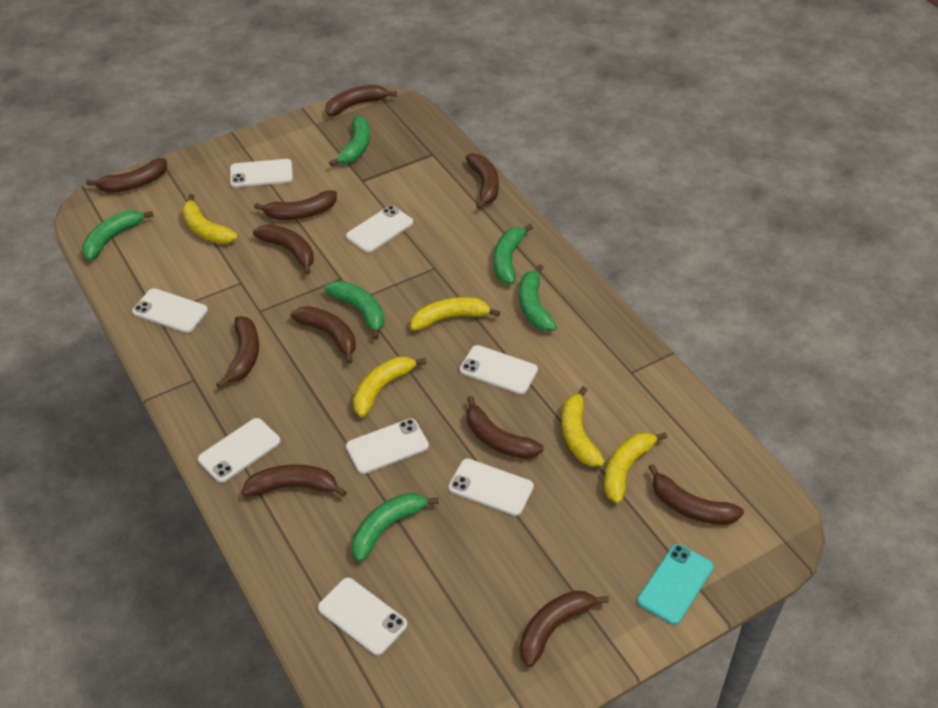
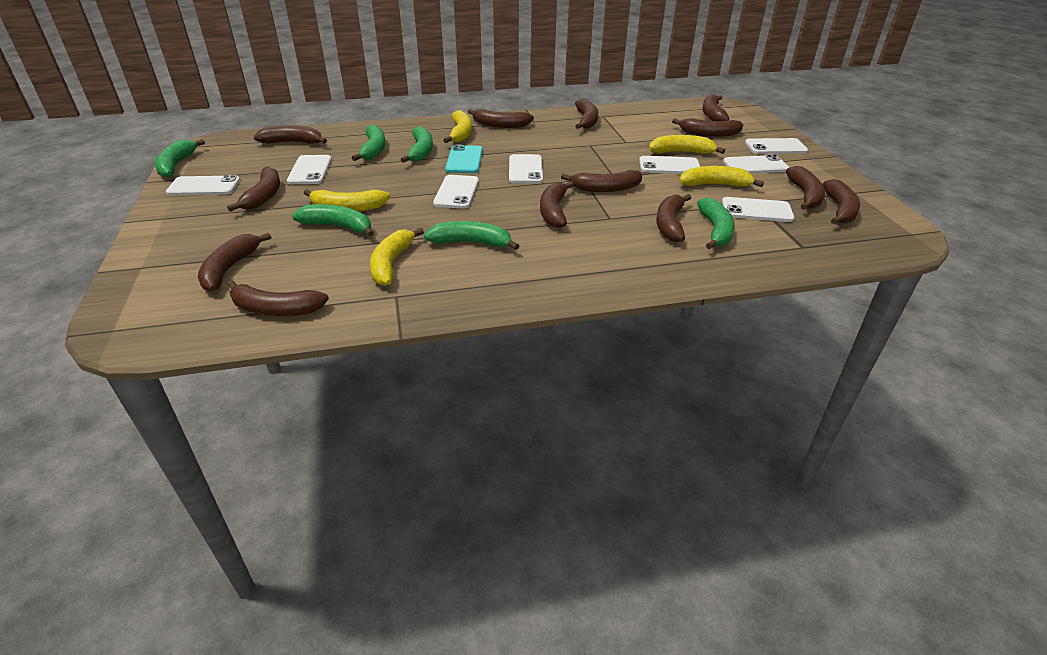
brown banana: [86,158,167,193] [216,316,259,388] [242,464,347,497] [253,224,314,275] [254,190,337,220] [290,306,356,364] [325,85,397,116] [465,153,499,210] [467,396,544,459] [520,590,609,667] [648,464,744,525] = 11 -> [198,233,271,292] [227,166,280,212] [227,280,329,316] [254,125,327,144] [468,109,534,128] [540,181,573,228] [561,170,642,192] [575,98,598,129] [656,194,691,242] [672,118,743,137] [702,94,729,121] [786,166,825,210] [823,179,860,224] = 13

